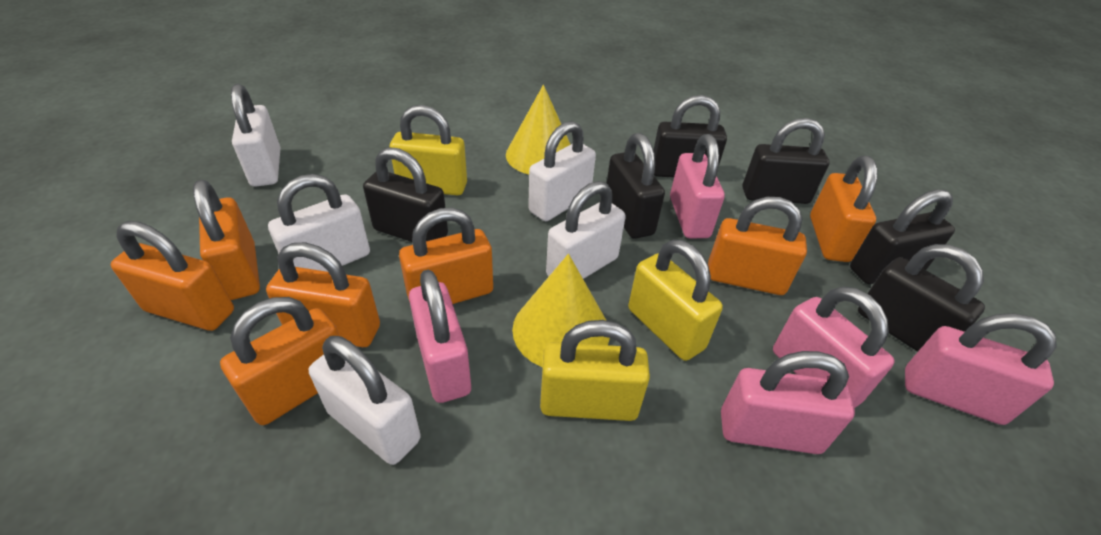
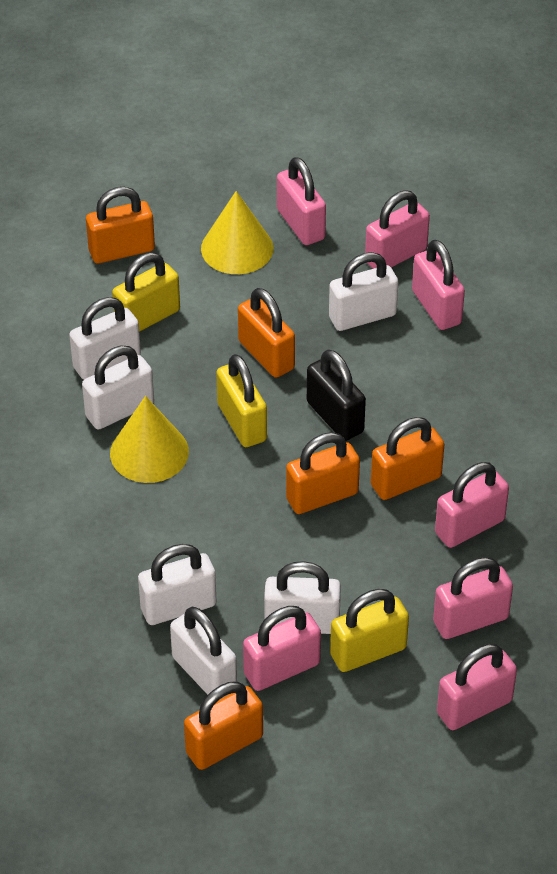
black padlock: [363,147,448,242] [607,133,665,239] [653,95,727,177] [743,118,830,204] [850,190,955,284] [858,244,985,352] = 6 -> [307,349,366,441] = 1
orange padlock: [111,221,234,331] [193,180,260,300] [220,297,339,425] [266,243,380,347] [399,208,493,304] [708,197,807,295] [810,156,878,262] = 7 -> [86,187,155,264] [184,681,263,770] [238,288,295,378] [286,432,360,514] [371,417,445,500] = 5
pink padlock: [409,270,471,403] [670,134,725,238] [721,351,855,454] [773,286,895,408] [905,313,1057,425] = 5 -> [243,606,321,691] [277,157,326,245] [365,190,430,269] [412,240,465,330] [433,557,513,639] [435,462,509,548] [437,644,517,730] = 7
white padlock: [231,84,280,187] [268,174,370,272] [309,336,421,465] [528,121,596,221] [546,181,626,279] = 5 -> [69,297,141,380] [82,345,154,429] [138,544,216,625] [170,607,237,699] [264,561,341,634] [329,252,398,331] = 6

